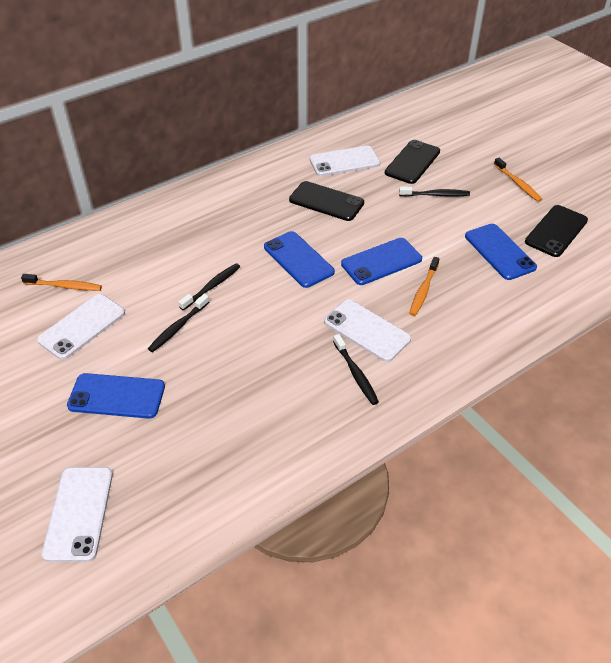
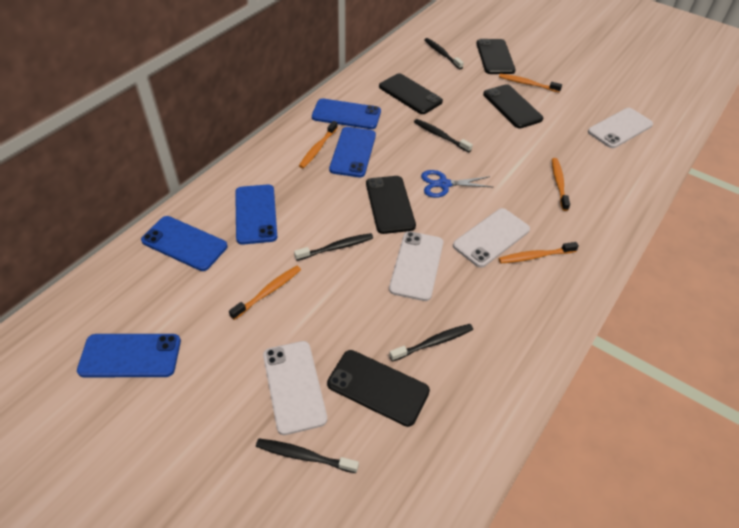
black phone: [289,181,364,221] [385,140,440,184] [525,205,588,257] = 3 -> [327,350,430,427] [366,176,416,234] [379,73,443,114] [476,39,516,74] [483,84,543,128] = 5
black toothbrush: [148,294,209,352] [178,263,240,311] [333,334,379,405] [399,187,470,196] = 4 -> [256,439,359,473] [294,233,373,261] [389,324,473,362] [414,119,473,153] [424,38,464,69] = 5
blue phone: [67,373,165,419] [264,231,335,288] [341,238,422,285] [465,224,537,280] = 4 -> [77,334,181,377] [141,216,228,271] [235,184,277,245] [312,99,381,129] [329,127,376,177] = 5
blue scissors: none = 0 -> [421,170,492,198] = 1
orange toothbrush: [21,274,102,291] [409,257,439,316] [494,158,542,202] = 3 -> [229,266,301,320] [299,121,338,168] [499,74,562,92] [499,242,579,263] [552,158,570,211] = 5

